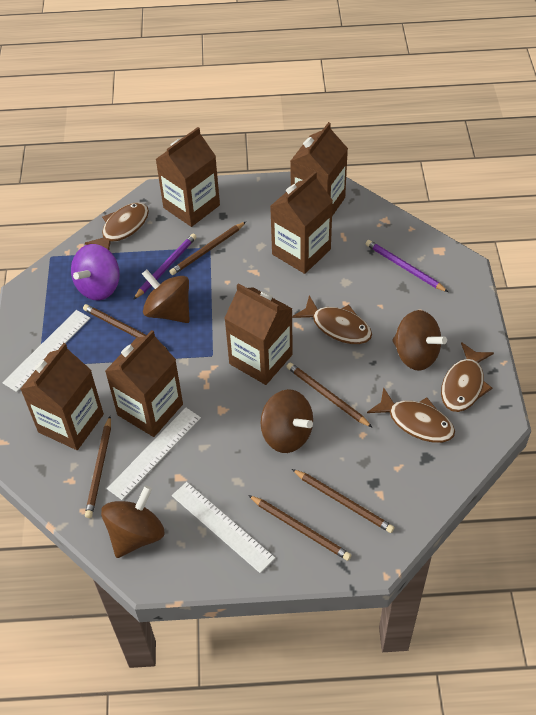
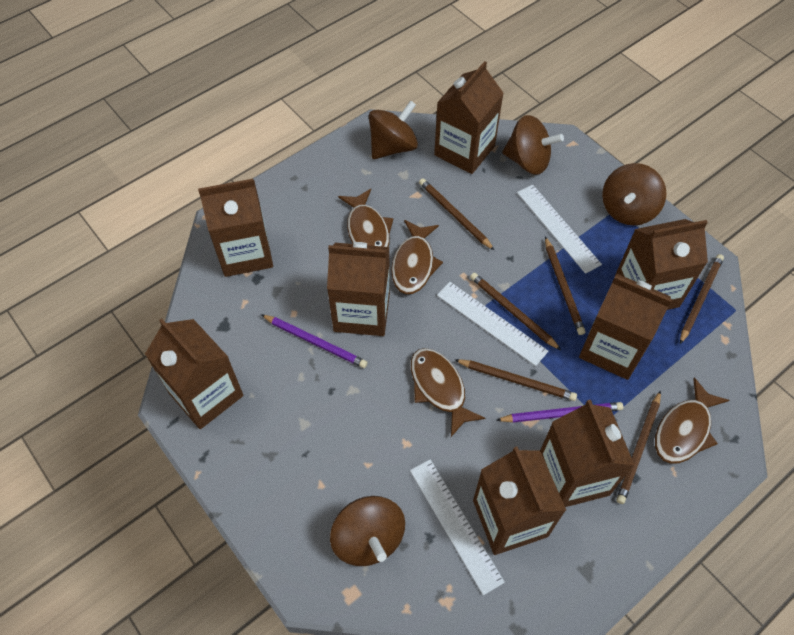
brown carton: [21,343,104,450] [105,330,183,437] [156,127,220,227] [224,283,293,385] [270,172,333,274] [290,122,348,216] = 6 -> [145,319,244,429] [198,179,273,277] [327,242,390,336] [434,61,504,174] [473,447,566,555] [540,400,634,507] [579,274,672,380] [615,219,708,310] = 8
purple spinning top: [71,244,120,301] = 1 -> none = 0

